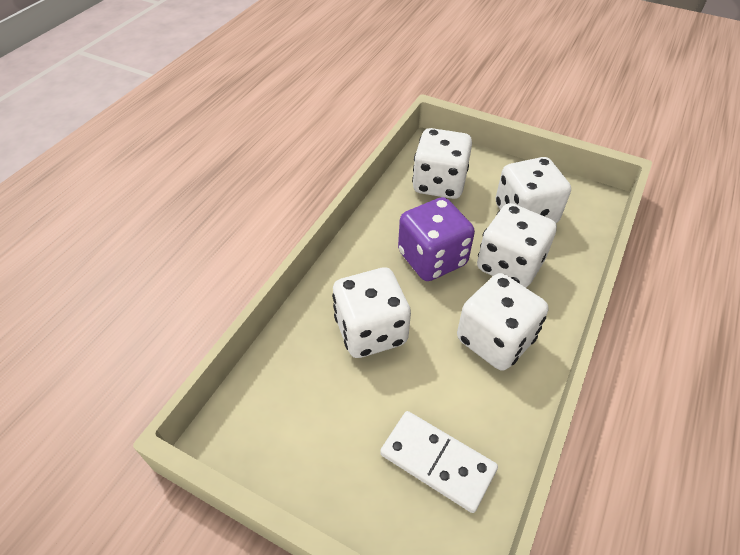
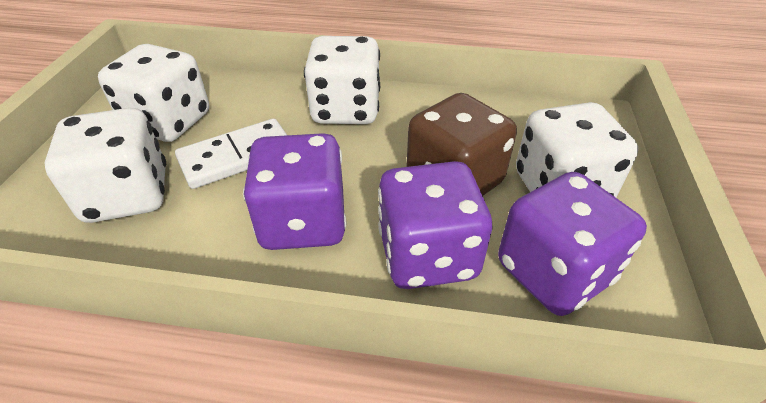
brown dice: none = 0 -> [406,93,517,196] = 1
purple dice: [398,197,475,281] = 1 -> [243,133,346,250] [378,161,492,289] [498,172,647,316] = 3
white dice: [332,267,411,358] [412,128,472,199] [457,273,548,370] [477,203,557,288] [496,157,571,223] = 5 -> [44,108,166,223] [98,44,209,142] [304,36,380,124] [516,102,638,197] = 4

